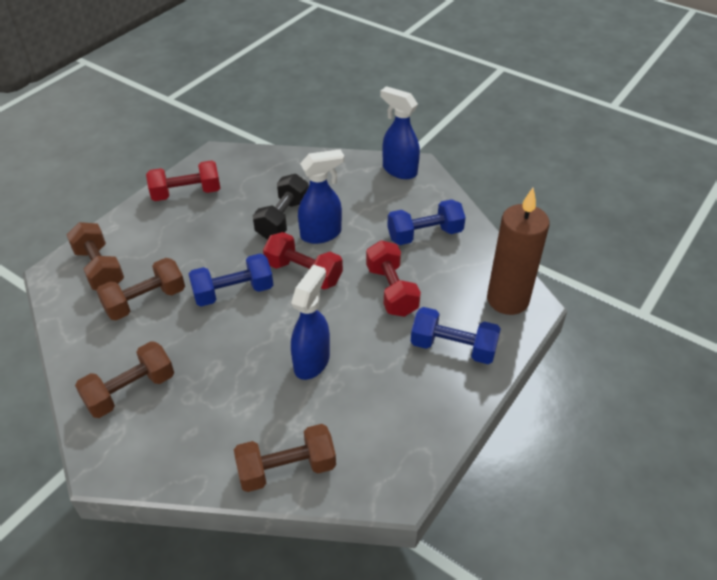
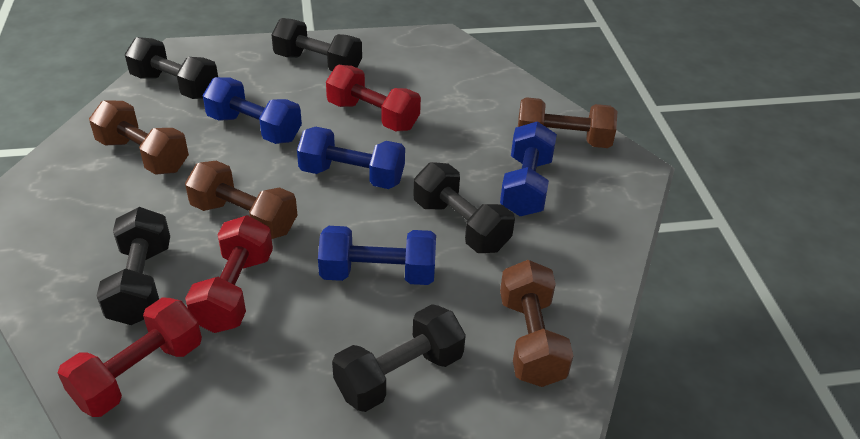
black dumbbell: [253,174,309,239] = 1 -> [96,207,170,325] [125,37,218,99] [271,18,362,71] [332,304,466,412] [413,162,515,253] = 5
blue dumbbell: [189,253,273,306] [387,199,466,245] [411,307,501,364] = 3 -> [203,77,302,144] [297,127,405,189] [318,226,436,285] [500,121,557,216] = 4
blue spray bottle: [291,265,330,380] [298,149,344,244] [380,86,420,179] = 3 -> none = 0
brown candle: [487,188,550,315] = 1 -> none = 0

